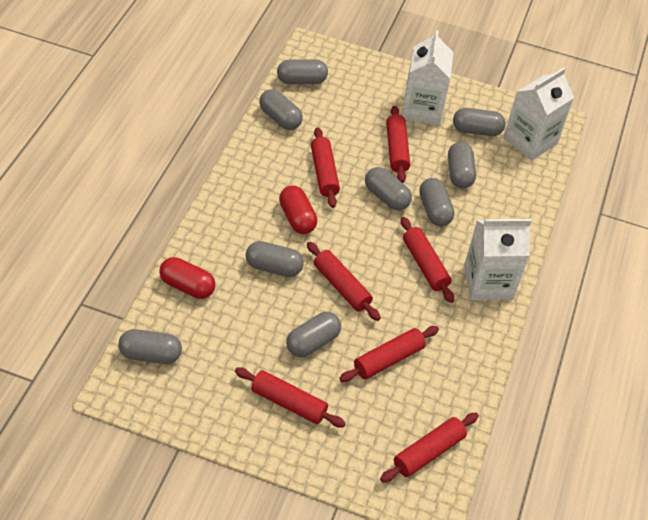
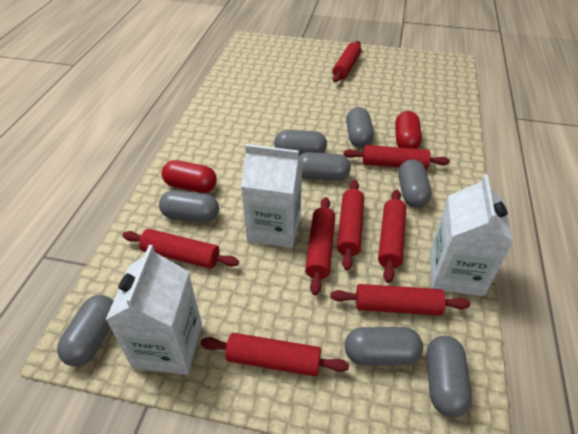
grey capsule: [118,329,182,364] [246,241,304,277] [259,89,303,130] [277,59,328,84] [286,312,341,357] [365,167,412,211] [419,178,454,226] [448,142,476,189] [453,108,505,136] = 9 -> [57,295,113,366] [159,190,219,223] [274,130,327,156] [299,152,351,181] [345,327,423,366] [346,107,374,148] [398,159,432,208] [426,336,472,417] = 8
red rolling pin: [235,367,346,428] [307,242,381,321] [311,127,340,208] [339,326,439,382] [380,413,479,482] [386,106,410,183] [401,217,454,303] = 7 -> [122,229,239,269] [200,333,349,377] [305,197,335,295] [330,284,470,316] [332,41,361,82] [337,180,364,270] [343,145,450,170] [378,190,406,283] = 8

